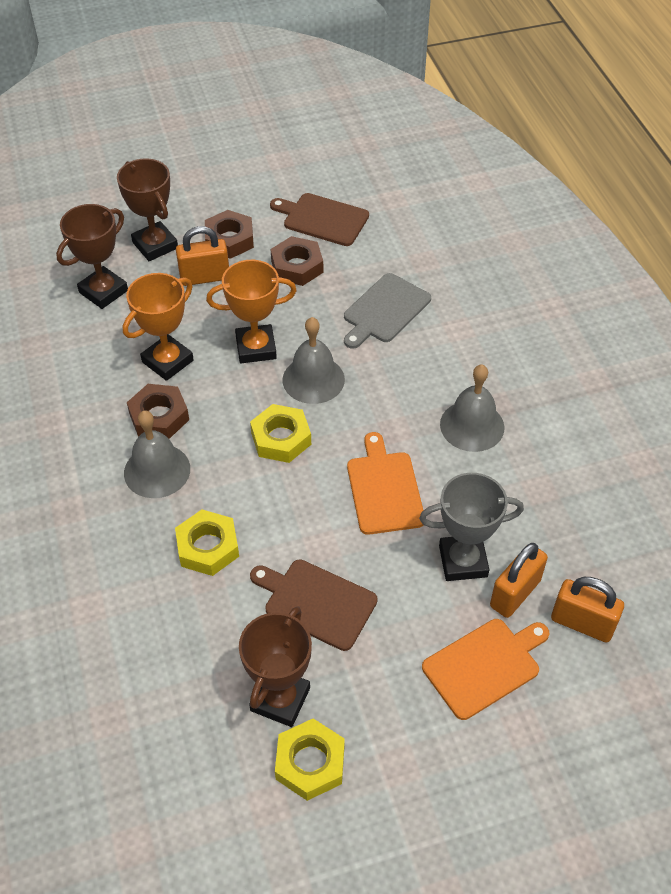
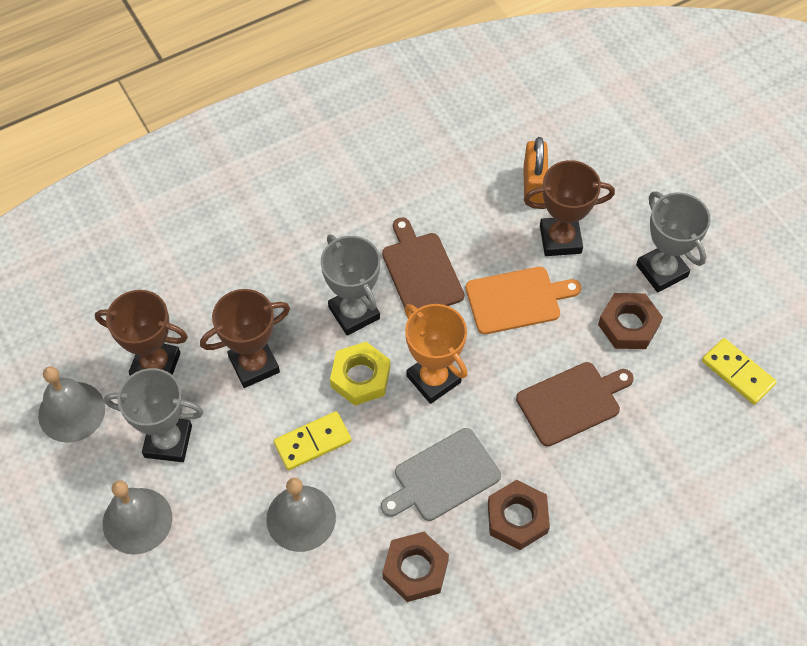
grey trophy: [419,473,524,581] = 1 -> [104,368,204,462] [321,234,380,336] [636,191,711,292] = 3
orange cutting board: [347,432,423,535] [422,619,549,720] = 2 -> [466,267,581,334] = 1
orange padlock: [176,226,229,286] [490,543,548,618] [551,577,624,643] = 3 -> [523,137,548,204] = 1
orange trophy: [123,273,194,381] [206,260,297,363] = 2 -> [405,304,468,404] = 1
yellow domino: none = 0 -> [274,411,351,470] [702,338,777,405] = 2
yellow nut: [175,509,239,576] [250,404,311,463] [275,719,345,801] = 3 -> [330,342,390,406] = 1

